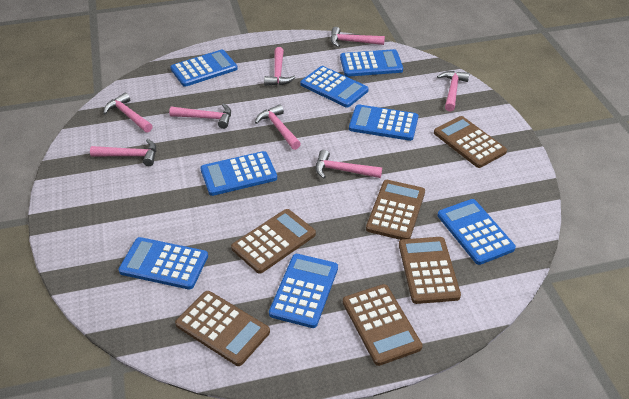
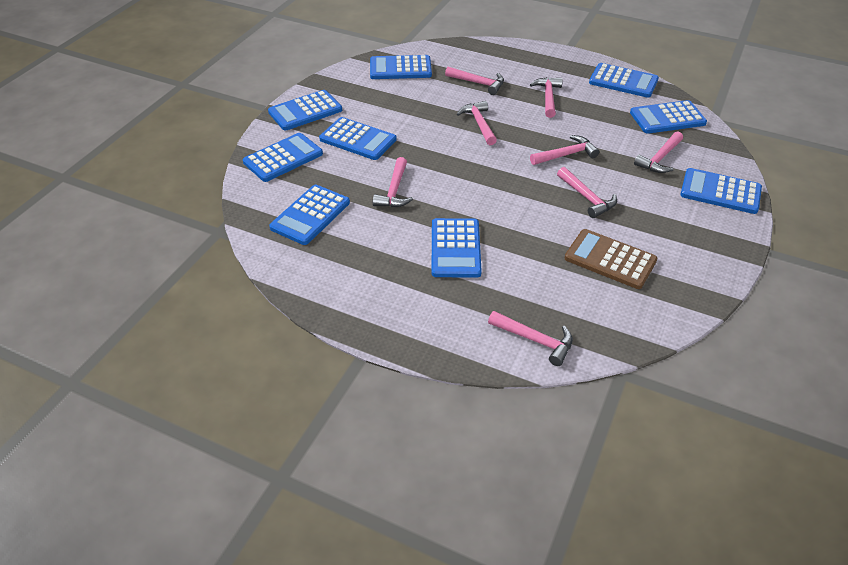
blue calculator: [118,237,208,290] [170,50,238,87] [200,151,277,196] [269,254,338,328] [300,66,369,108] [340,49,403,77] [349,104,418,141] [438,199,516,265] = 8 -> [243,133,323,182] [268,90,342,131] [269,185,350,245] [319,117,397,160] [370,55,432,79] [431,218,482,278] [589,63,659,98] [630,100,707,134] [680,168,762,214] = 9
brown calculator: [175,291,270,366] [231,209,316,274] [343,284,422,366] [366,180,425,240] [399,237,461,304] [434,116,507,168] = 6 -> [565,229,658,289] = 1

